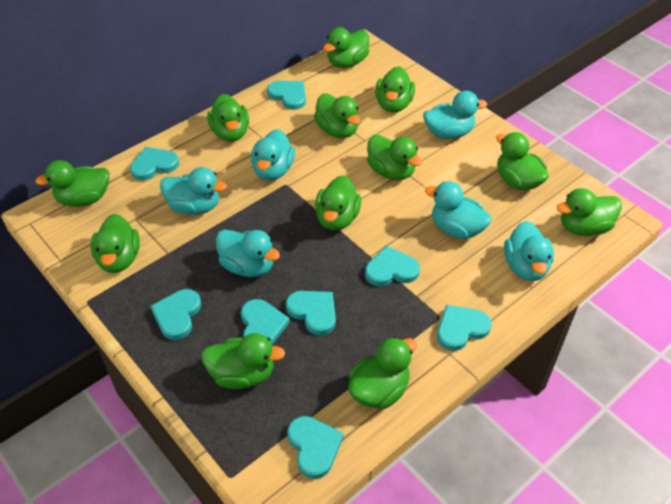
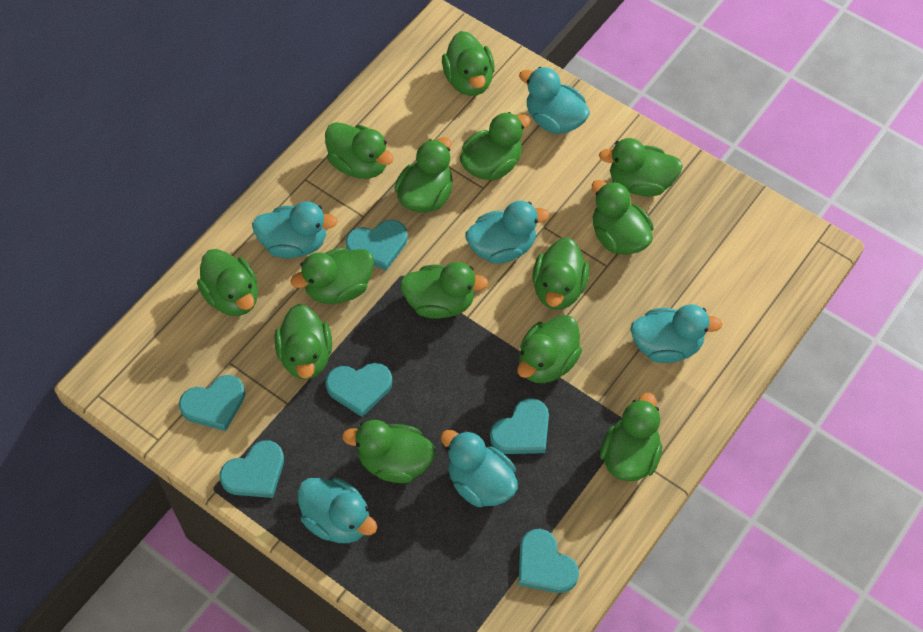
green duck: [35,160,109,207] [91,214,140,273] [201,333,285,389] [207,94,249,142] [314,94,360,138] [315,175,361,230] [323,27,369,68] [348,337,417,409] [367,134,422,180] [375,66,415,112] [496,132,549,190] [557,188,622,236] = 12 -> [197,249,258,316] [275,304,332,379] [291,248,374,304] [325,122,394,179] [342,420,436,483] [394,137,452,213] [400,262,489,319] [442,31,495,96] [460,112,530,180] [517,315,582,383] [532,237,590,310] [592,180,654,255] [599,138,683,197] [600,393,662,481] = 14
turquoise heart: [130,147,179,181] [150,289,201,340] [241,299,290,345] [267,81,306,110] [286,291,336,335] [287,416,343,479] [365,246,420,286] [437,305,492,351] = 8 -> [179,375,245,431] [219,440,284,498] [325,363,392,417] [345,220,408,271] [490,398,549,454] [518,529,579,593] = 6

